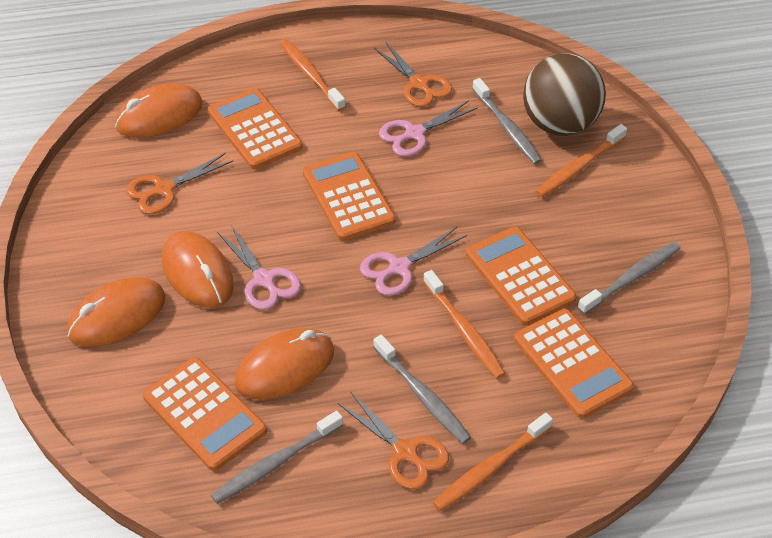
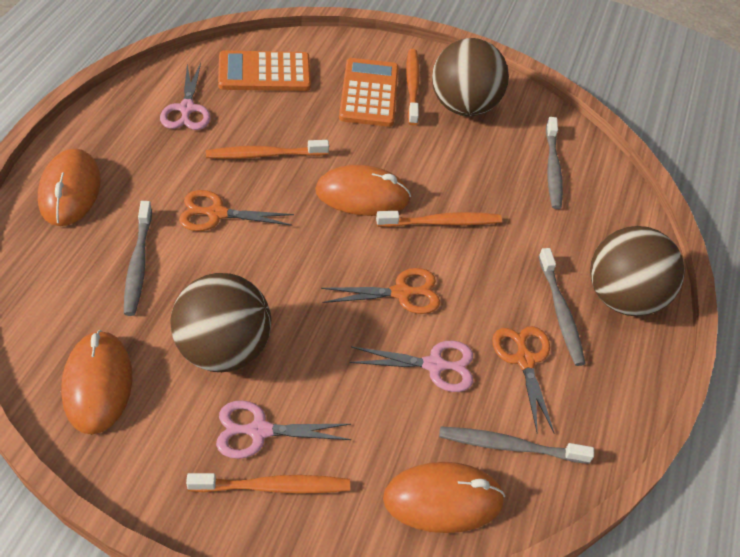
brown ball: [523,53,606,136] = 1 -> [171,273,271,372] [432,38,509,116] [590,226,685,316] = 3
orange calculator: [143,357,267,471] [208,88,303,169] [303,152,396,241] [466,227,577,325] [514,309,634,418] = 5 -> [218,51,311,91] [339,58,399,127] = 2

